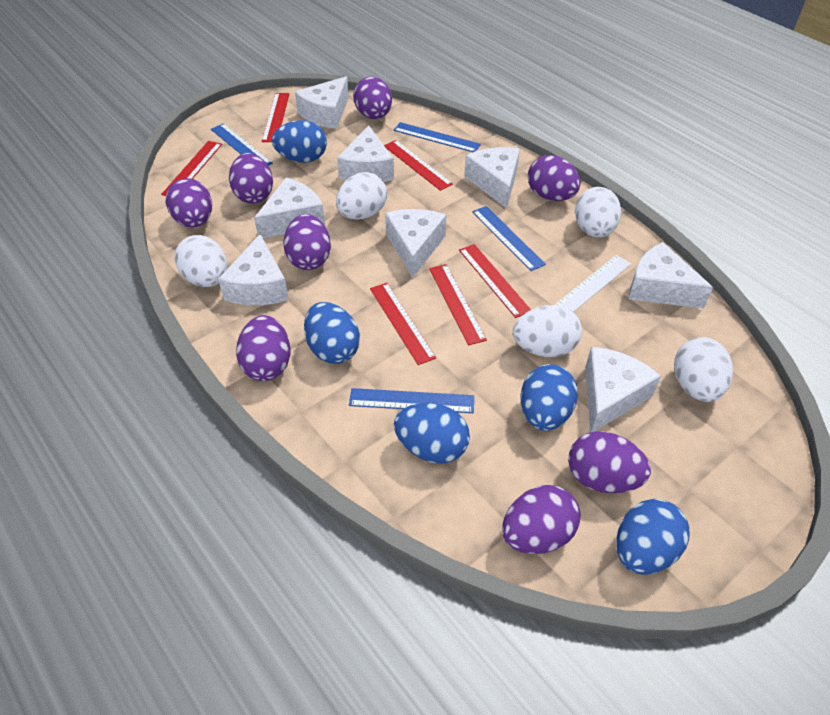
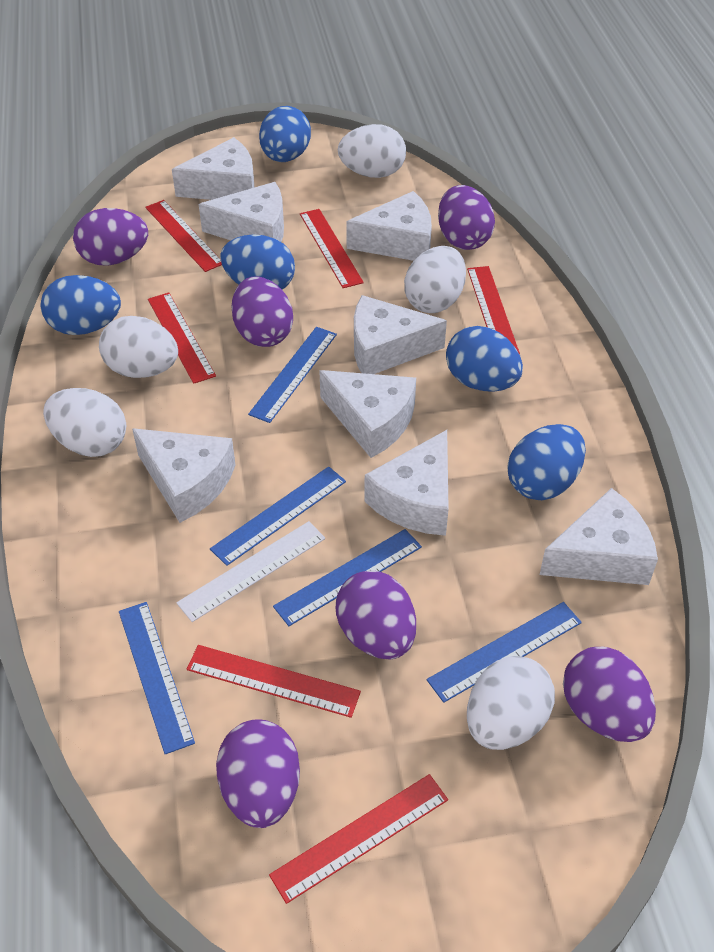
blue ruler: [211,123,273,166] [349,388,474,413] [393,122,481,152] [472,206,546,271] = 4 -> [119,602,195,754] [210,466,346,566] [248,327,337,423] [273,529,422,626] [427,602,582,703] = 5
purple egg: [166,178,212,227] [229,153,273,204] [236,315,290,381] [283,214,331,270] [353,77,392,119] [502,485,581,554] [528,155,581,201] [568,431,651,493] = 8 -> [73,208,148,266] [216,719,300,828] [232,277,293,347] [336,570,416,659] [438,185,495,250] [563,647,656,742] = 6

